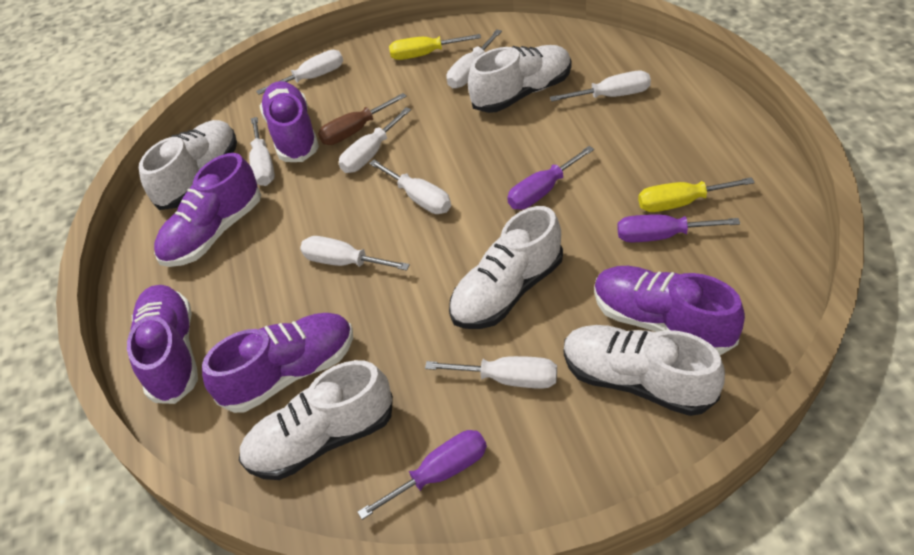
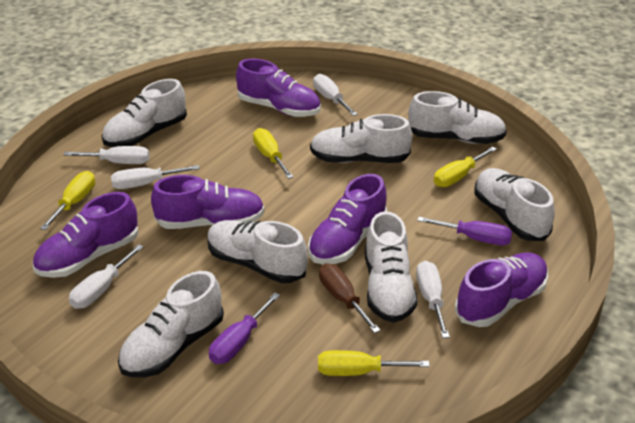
purple screwdriver: [357,430,487,520] [507,146,594,210] [617,214,740,242] = 3 -> [209,293,280,364] [417,217,512,245] = 2
white screwdriver: [249,117,275,186] [256,50,343,95] [300,236,410,271] [339,107,411,173] [369,160,451,214] [425,356,557,389] [447,30,502,88] [550,71,651,102] = 8 -> [64,146,150,164] [69,244,144,309] [111,165,200,189] [313,74,358,116] [416,261,450,338] = 5
white shoe: [139,120,237,210] [239,360,393,480] [449,206,563,329] [468,45,572,113] [564,325,725,416] = 5 -> [102,79,187,147] [118,271,224,377] [207,220,308,283] [310,114,412,163] [365,211,417,323] [408,91,507,144] [475,168,555,241] = 7
yellow screwdriver: [389,34,481,60] [638,177,755,212] = 2 -> [40,171,95,230] [253,128,293,179] [318,350,430,376] [434,146,497,187] = 4

